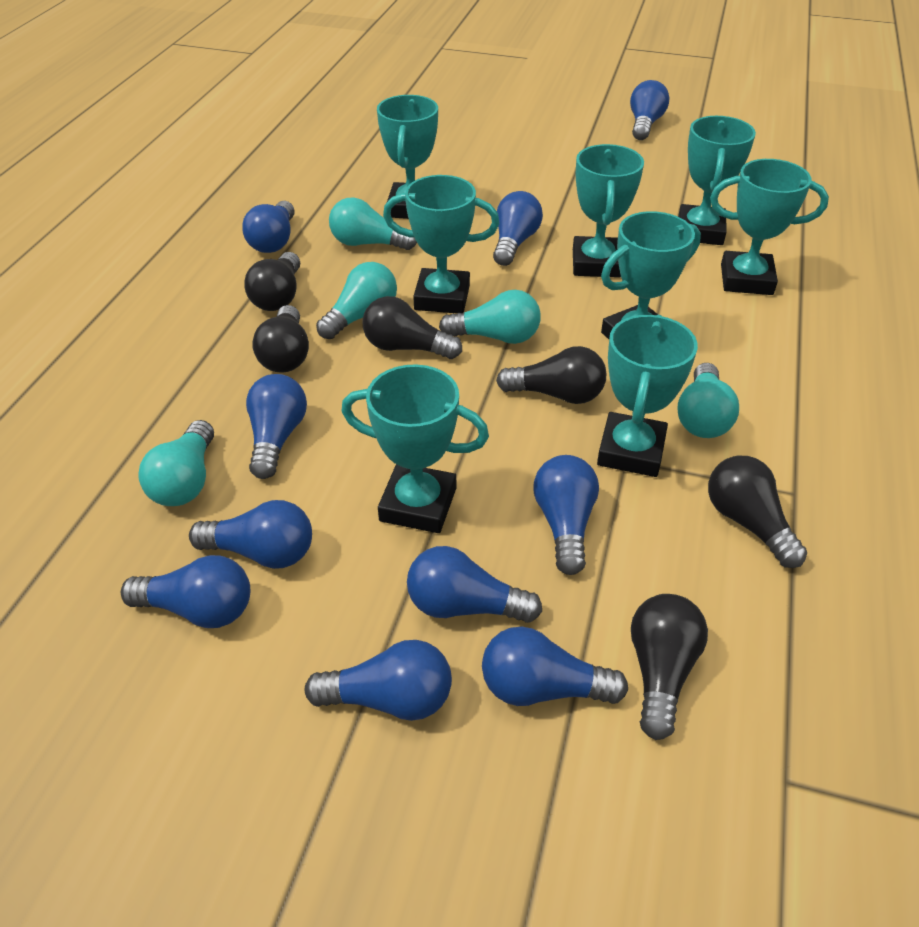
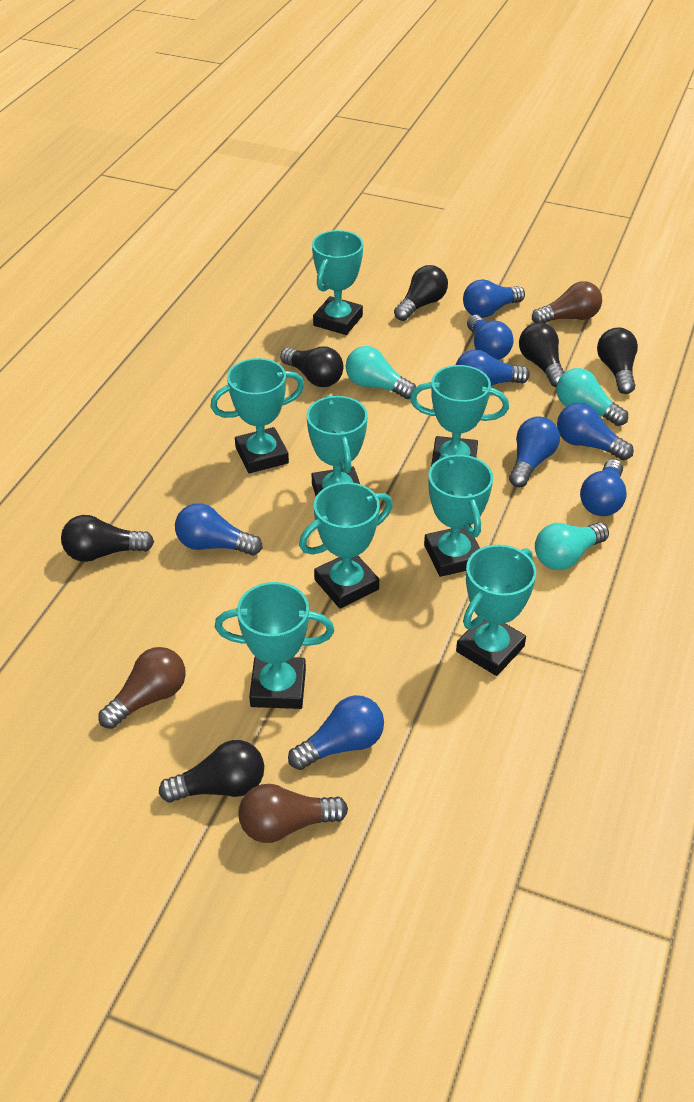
blue light bulb: [121,555,250,628] [189,500,312,569] [242,201,295,253] [246,374,307,479] [304,640,452,721] [407,546,542,623] [482,627,628,706] [493,191,543,266] [534,455,599,575] [630,80,669,140] = 10 -> [175,503,263,556] [288,695,384,770] [456,350,530,386] [463,279,525,318] [467,315,514,360] [509,416,560,487] [557,403,634,460] [580,459,627,516] = 8
brown light bulb: none = 0 -> [98,647,186,729] [238,784,348,843] [532,281,602,323] = 3
turquoise light bulb: [138,420,214,506] [316,262,397,339] [329,198,417,250] [439,290,541,344] [677,363,739,438] = 5 -> [346,346,416,399] [535,522,609,570] [556,368,628,426] = 3

